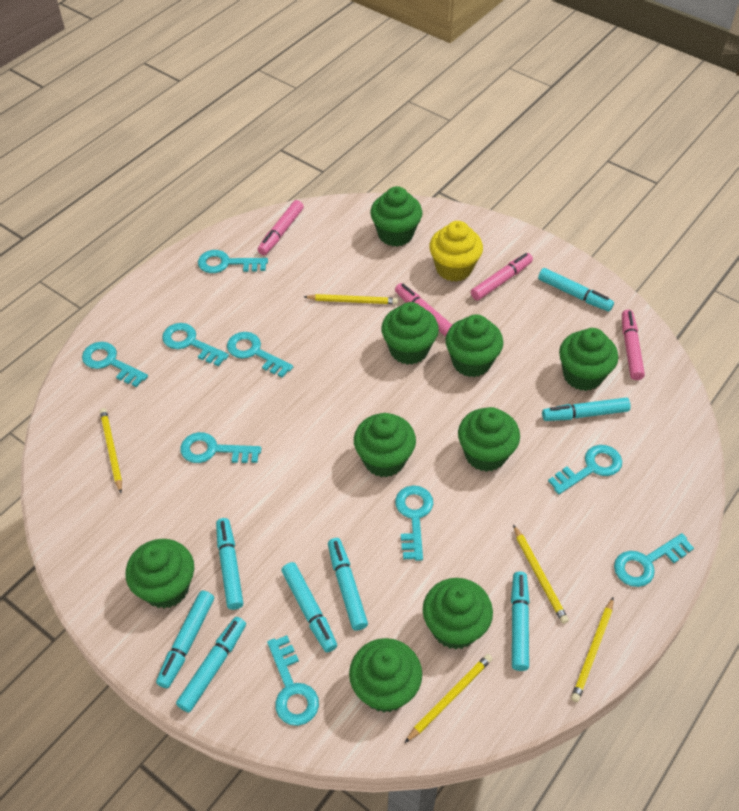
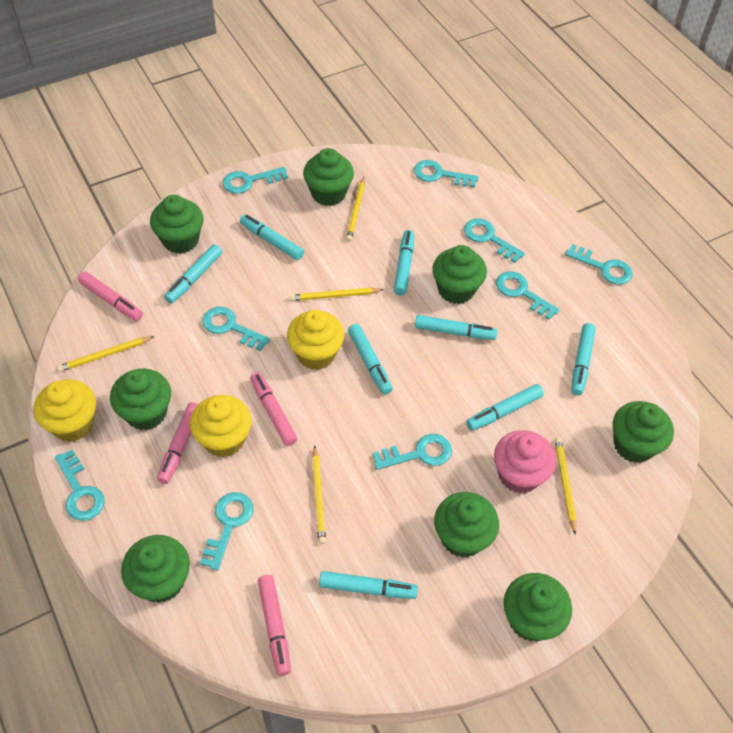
green cupcake: [125,539,194,609] [349,638,422,713] [354,413,416,477] [370,186,422,247] [381,302,439,365] [423,578,493,650] [445,314,503,377] [458,407,520,472] [559,328,618,391] = 9 -> [110,369,171,430] [121,535,190,603] [150,195,203,254] [303,148,354,206] [433,245,487,304] [434,492,499,558] [504,573,572,642] [613,401,674,463] = 8
pink cupcake: none = 0 -> [494,430,556,494] = 1
yellow cupcake: [429,221,483,282] = 1 -> [34,379,96,442] [190,395,252,458] [287,310,344,370] = 3

